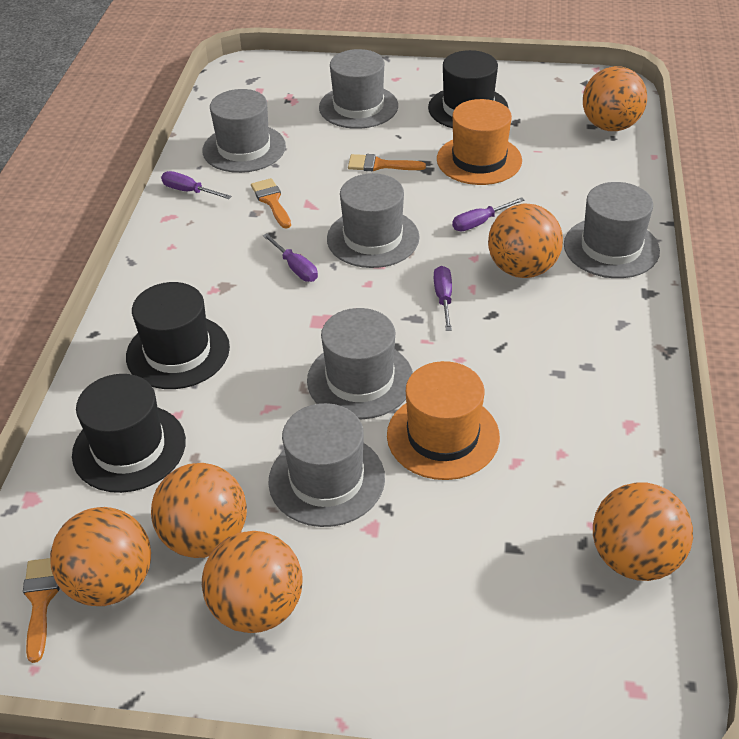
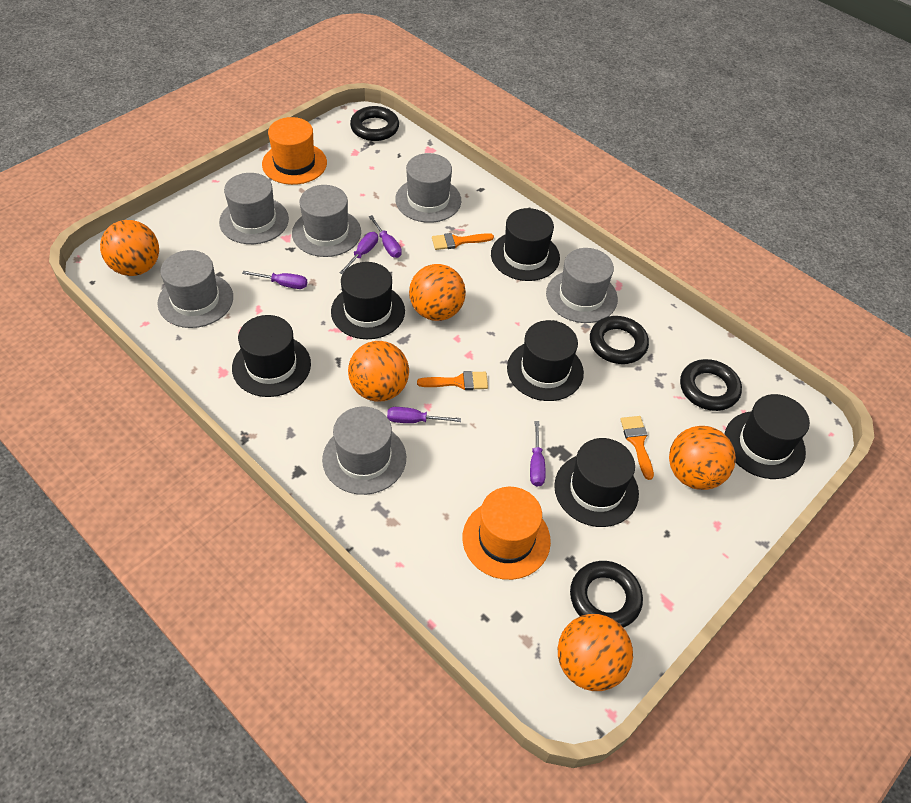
black hat: [72,374,186,493] [126,282,230,389] [428,50,509,128] = 3 -> [232,315,311,397] [331,262,405,339] [491,208,560,281] [507,320,584,401] [554,438,639,527] [725,394,810,479] = 6
black ring: none = 0 -> [350,106,399,141] [570,561,643,628] [590,316,649,364] [680,359,742,411] = 4
orange ball: [50,507,151,606] [151,463,247,558] [202,531,303,633] [488,203,563,278] [583,66,647,131] [593,483,693,581] = 6 -> [100,220,159,276] [348,341,409,402] [409,264,466,321] [558,614,633,691] [669,426,736,490] = 5
purple screwdriver: [161,171,231,199] [263,234,318,282] [434,266,452,331] [452,197,525,231] = 4 -> [242,271,307,289] [339,232,378,274] [369,215,402,258] [387,407,461,423] [530,421,546,487] = 5

